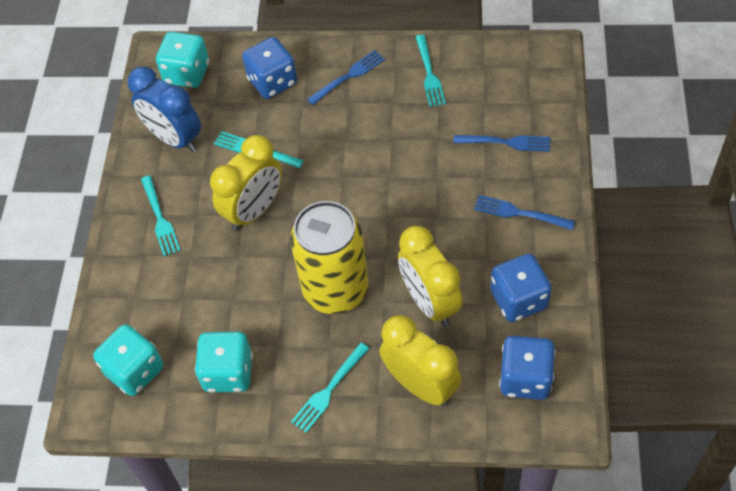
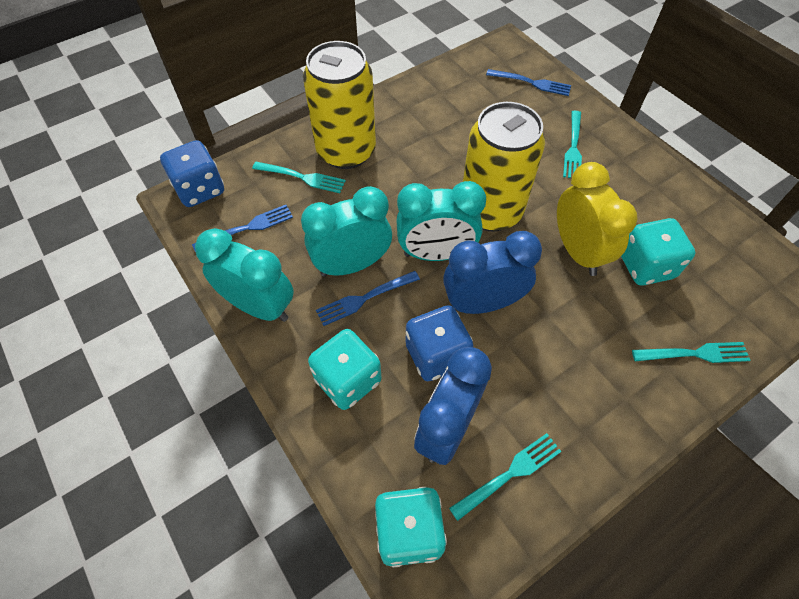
blue clock: [128,66,201,152] = 1 -> [414,347,492,465] [443,231,542,314] = 2
blue dice: [242,37,297,99] [490,253,552,322] [499,336,555,400] = 3 -> [160,140,224,207] [406,305,473,381] = 2
turquoise clock: none = 0 -> [195,228,294,322] [301,186,392,277] [396,181,486,261] = 3
yellow can: [290,201,368,314] = 1 -> [303,41,376,169] [463,102,545,232] = 2
yellow clock: [210,135,282,231] [380,315,461,406] [398,226,463,326] = 3 -> [557,162,637,276] = 1

